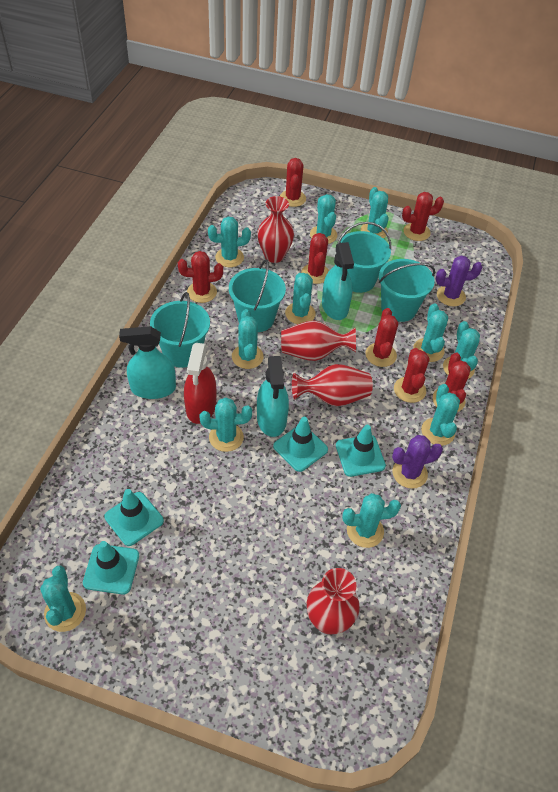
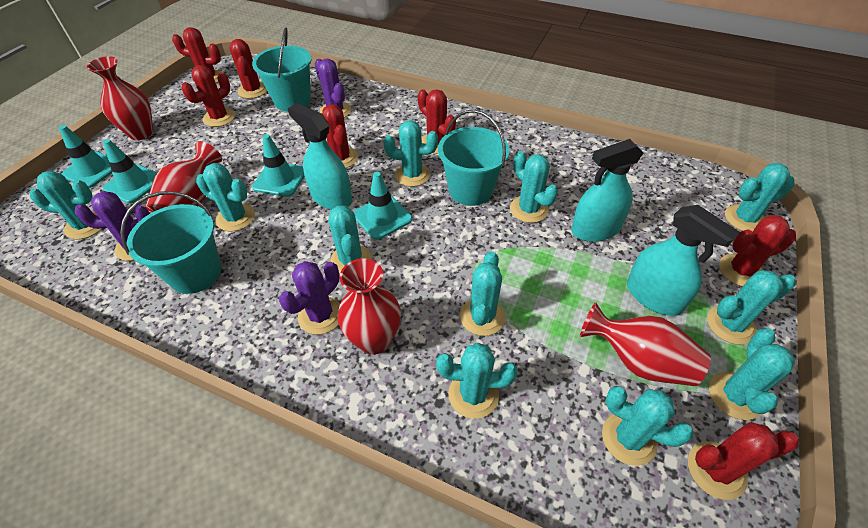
purple cactus: [392,435,443,489] [436,256,482,306] = 2 -> [75,191,150,261] [279,261,340,334] [315,59,351,118] = 3
red spray bottle: [184,343,216,424] = 1 -> none = 0
turquoise bucket: [150,292,210,368] [229,259,286,332] [338,222,391,293] [379,259,435,322] = 4 -> [120,191,221,294] [252,28,312,111] [438,110,509,206] = 3

